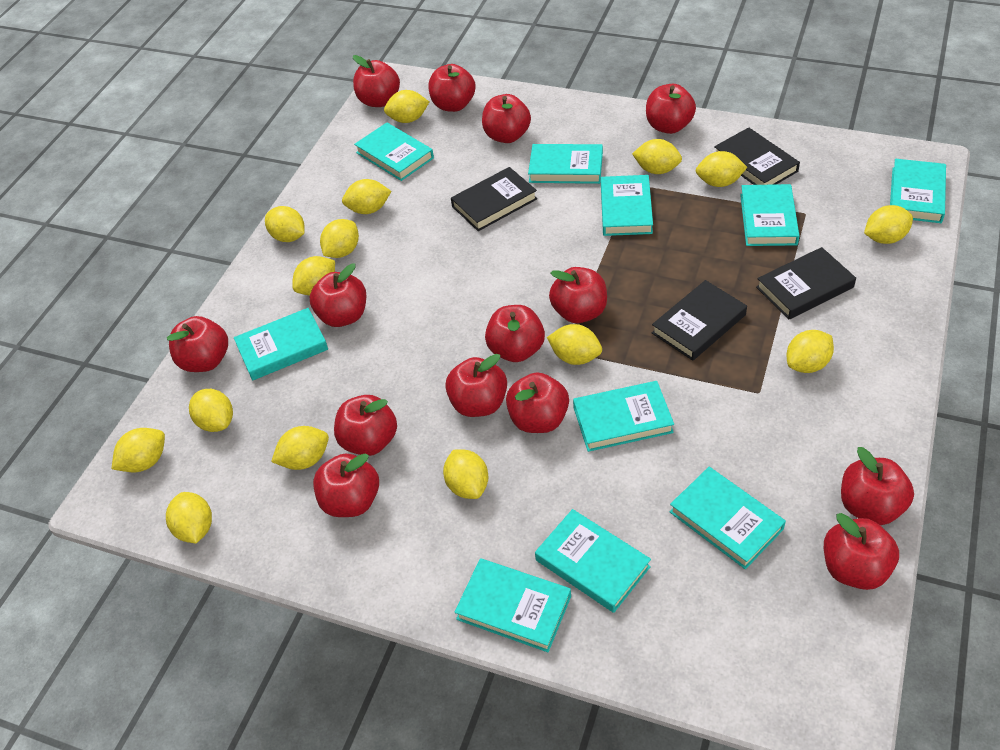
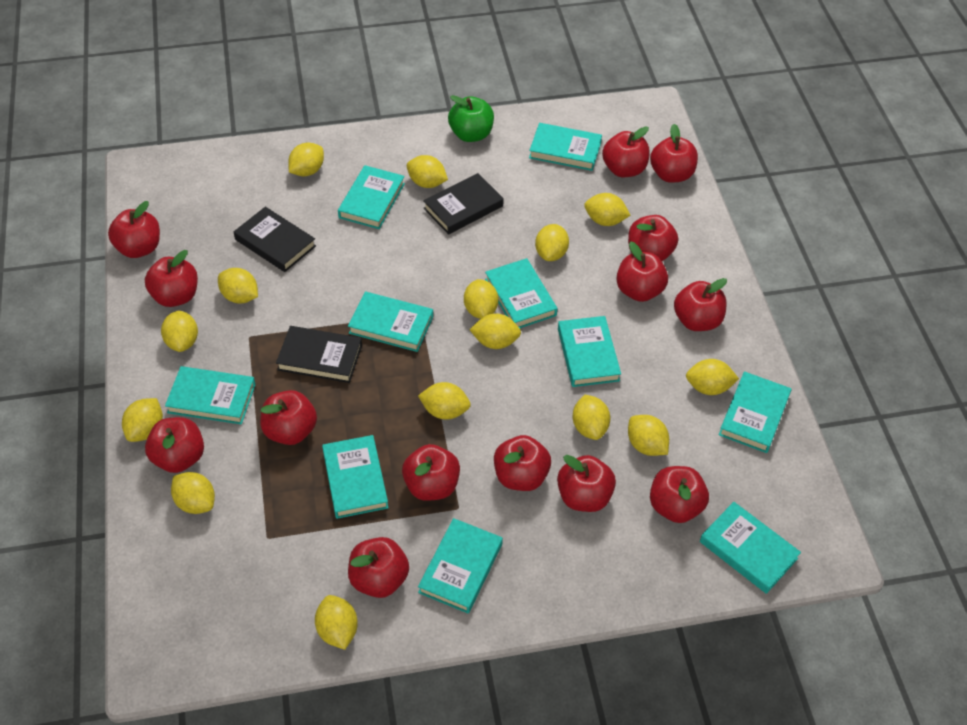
black book: [451,167,537,231] [652,280,747,361] [714,127,800,185] [756,247,856,319] = 4 -> [234,207,316,272] [276,326,362,383] [423,173,504,235] = 3
green apple: none = 0 -> [448,95,494,142] = 1

